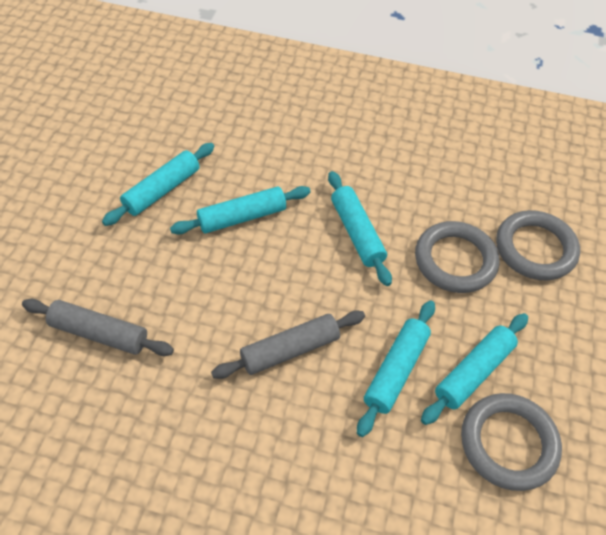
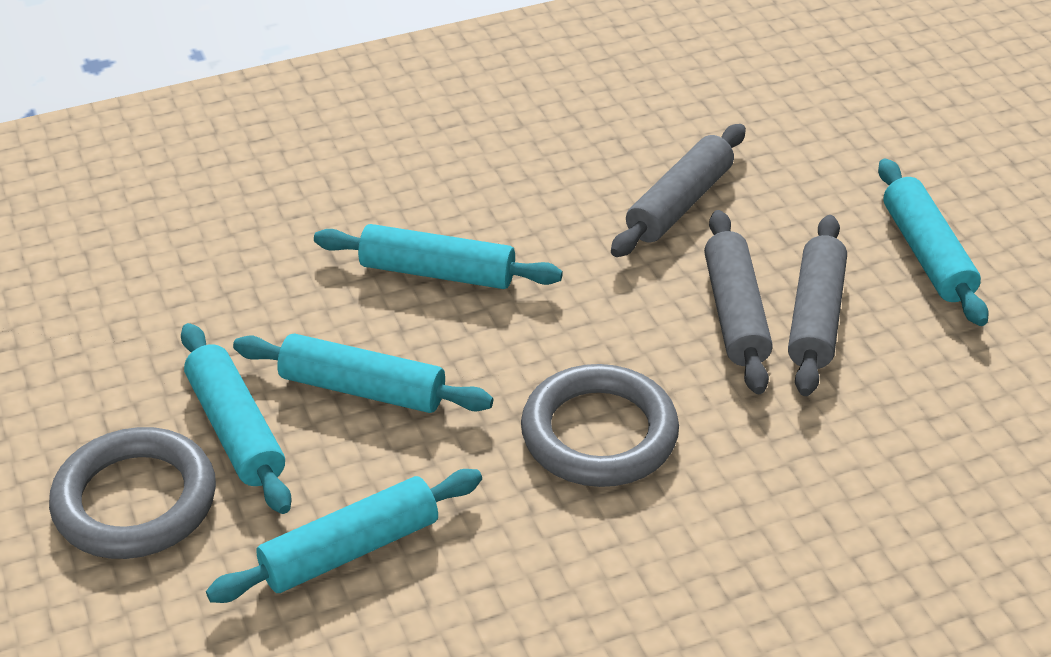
grey ring: [415,221,499,293] [461,393,562,491] [496,210,580,280] = 3 -> [49,427,216,559] [521,364,679,487] = 2
grey rolling pin: [22,299,174,356] [211,310,365,379] = 2 -> [611,124,746,257] [704,210,773,394] [788,215,847,396] = 3

